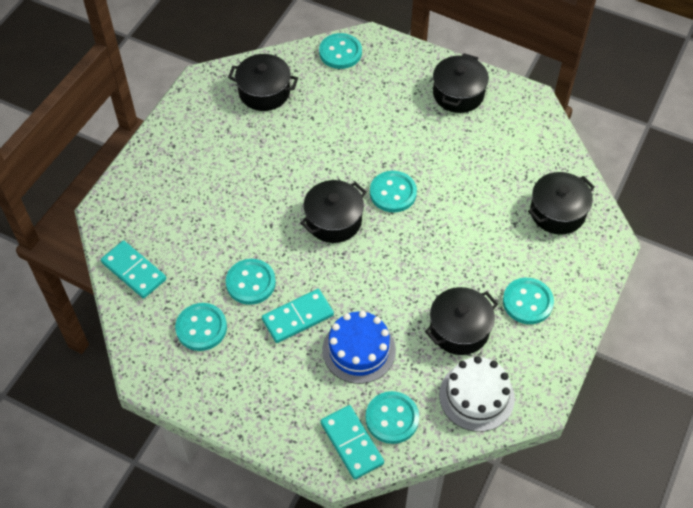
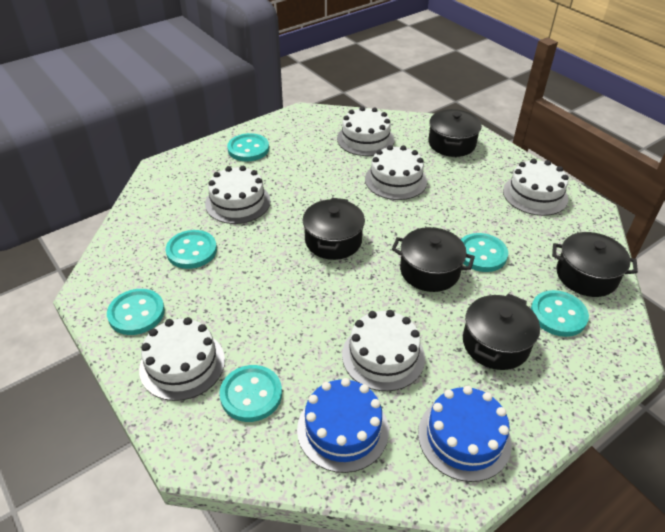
blue cake: [322,311,396,384] = 1 -> [297,378,389,473] [418,386,512,482] = 2
turquoise domino: [101,240,166,299] [262,289,334,343] [320,405,384,480] = 3 -> none = 0
white cake: [439,356,515,432] = 1 -> [139,317,225,401] [205,166,271,224] [337,107,394,156] [342,310,425,391] [365,145,427,200] [503,158,568,216] = 6

